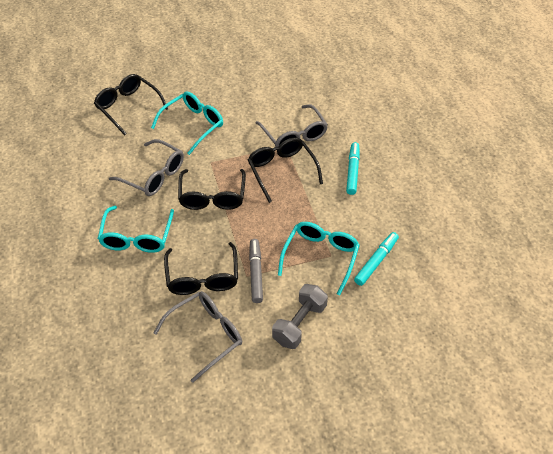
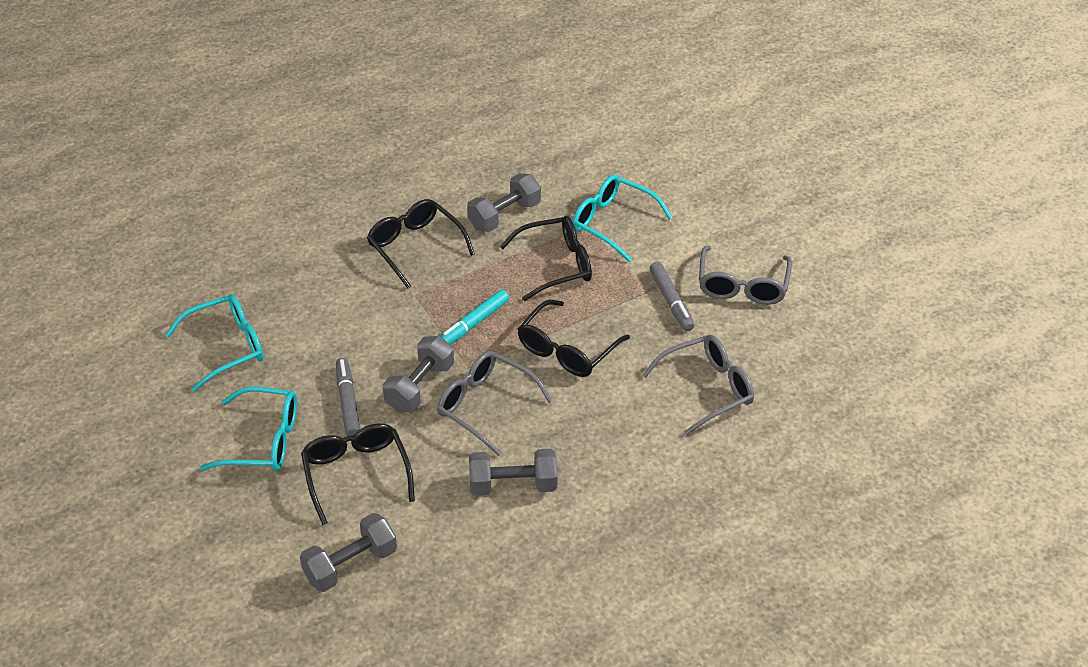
grey dumbbell: [272,284,328,349] = 1 -> [300,513,397,592] [383,336,454,412] [467,173,541,232] [469,449,558,496] = 4
grey marker: [249,239,263,303] = 1 -> [336,358,360,436] [649,262,694,331] = 2
turquoise marker: [346,142,360,195] [354,232,399,286] = 2 -> [441,290,509,345] = 1

